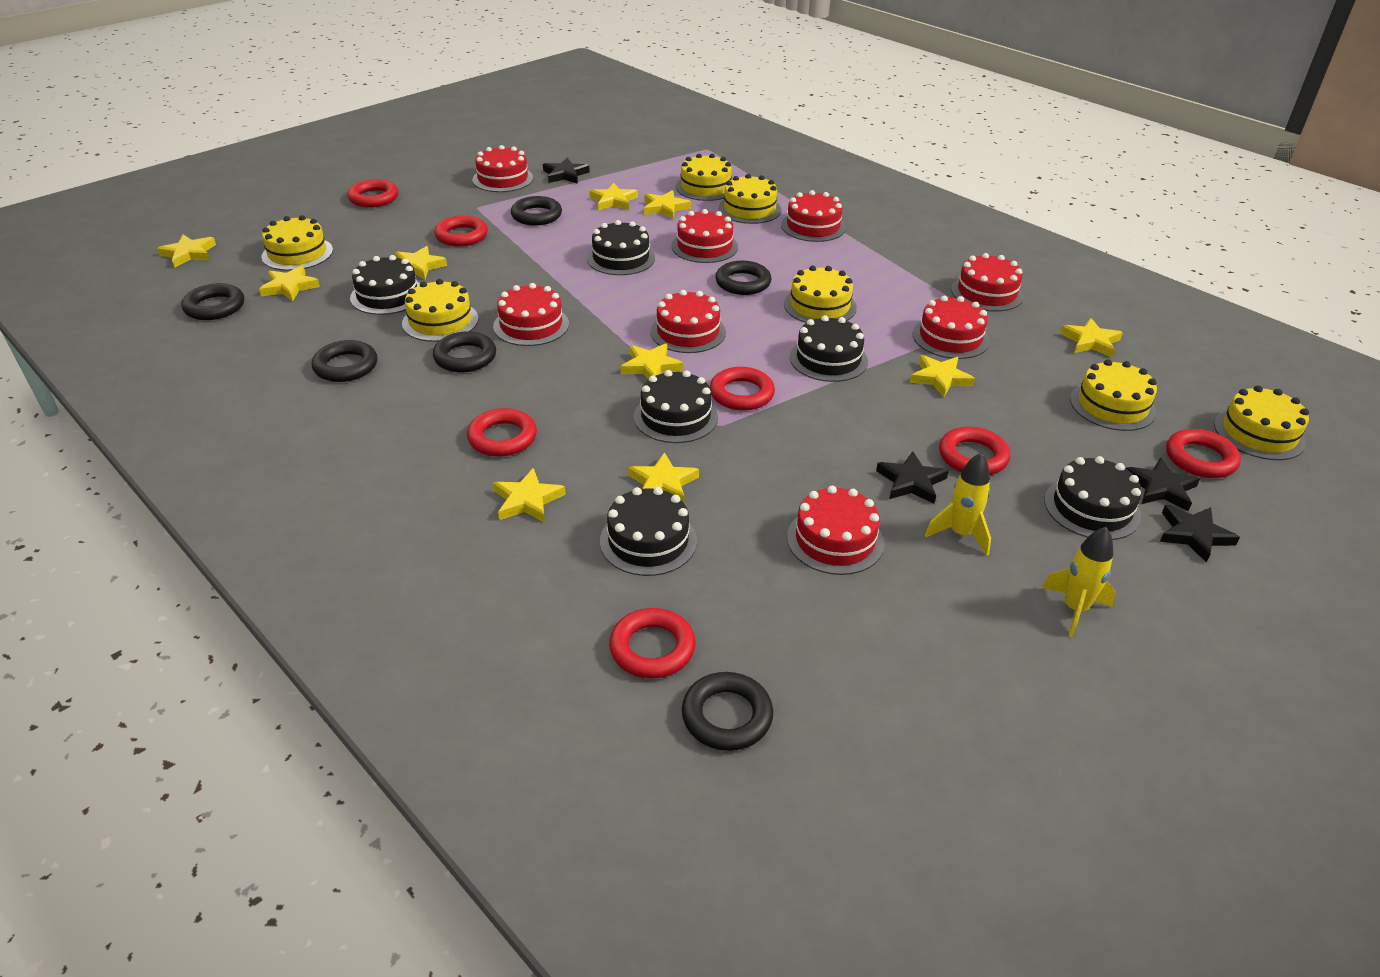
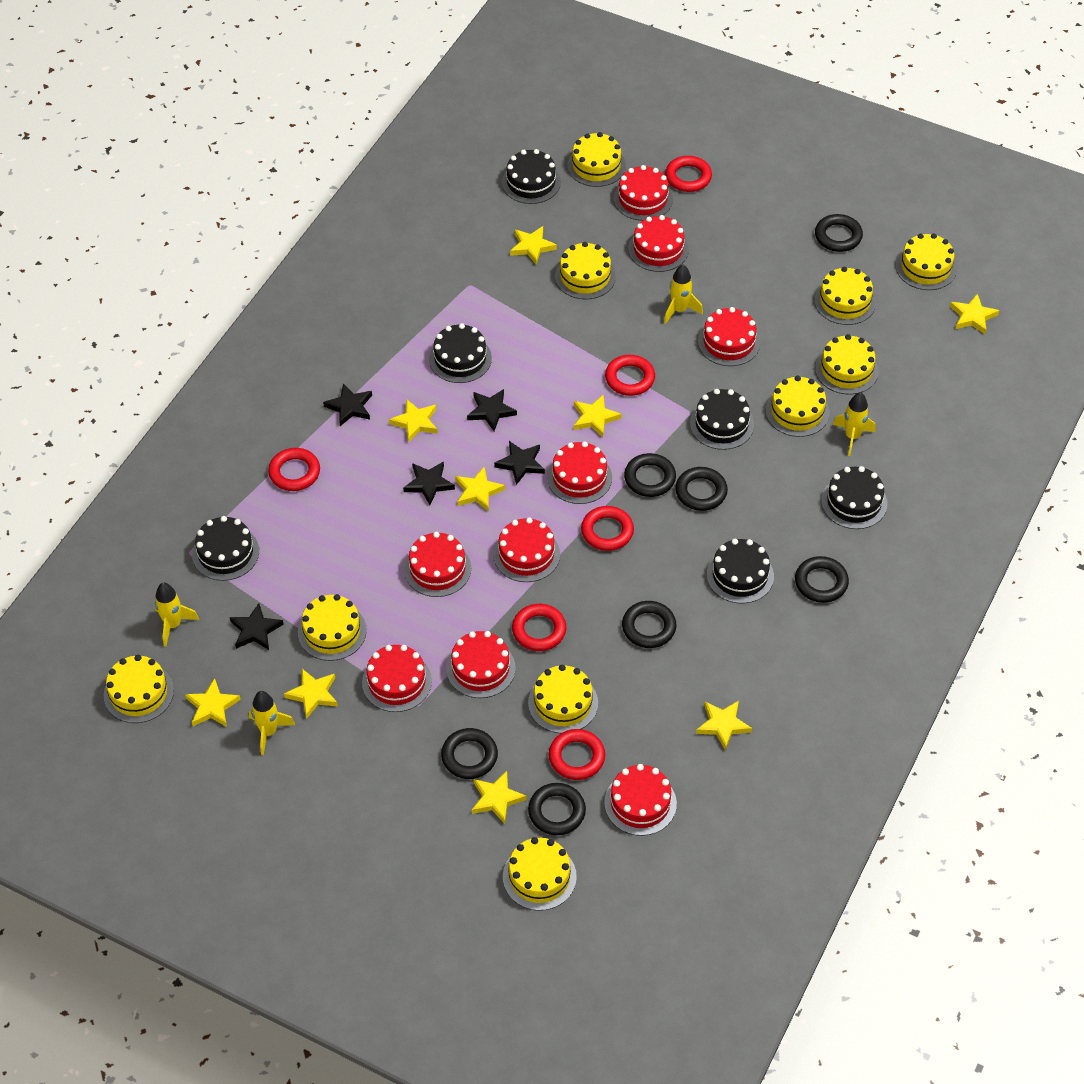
black ring: [181,283,244,320] [312,340,377,382] [433,331,496,373] [511,196,562,226] [682,672,773,751] [716,261,771,295] = 6 -> [441,728,498,779] [528,783,586,835] [622,601,676,648] [624,453,676,497] [675,467,728,511] [795,556,849,603] [815,214,863,252] = 7
black star: [543,157,589,184] [876,451,949,504] [1126,457,1200,511] [1160,505,1240,563] = 4 -> [230,603,284,650] [323,383,372,426] [403,462,455,505] [467,389,517,431] [494,441,545,485] = 5
red cake: [472,145,533,192] [493,283,569,346] [650,290,726,353] [671,209,738,263] [781,190,846,242] [787,486,884,575] [913,296,990,359] [951,253,1024,312] = 8 -> [362,645,432,712] [404,532,471,597] [446,631,516,698] [493,517,560,582] [547,441,612,504] [604,764,677,836] [614,165,673,221] [628,215,689,272] [698,307,760,366] = 9
red ring: [347,179,399,208] [434,215,488,247] [467,408,537,456] [609,608,696,678] [710,367,775,411] [939,427,1010,475] [1166,429,1241,478] = 7 -> [268,448,320,491] [512,604,566,651] [549,729,605,780] [581,506,634,551] [605,355,655,396] [665,156,712,192] = 6
yellow cake: [262,215,333,271] [402,279,478,342] [676,154,732,201] [718,174,781,224] [784,266,857,323] [1070,359,1157,431] [1214,386,1309,460] = 7 -> [104,655,174,723] [298,594,367,661] [503,837,577,911] [528,665,598,733] [555,242,616,299] [567,132,626,187] [766,376,830,437] [814,267,876,325] [815,334,879,394] [896,233,957,290] = 10
yellow rocket: [925,453,991,555] [1042,527,1116,637] = 2 -> [155,583,199,646] [249,691,295,755] [664,264,703,324] [833,392,876,456] = 4
yellow star: [157,235,216,268] [259,266,320,301] [395,246,447,280] [493,468,566,522] [589,183,638,210] [621,343,683,379] [628,452,699,503] [644,190,691,219] [910,355,975,397] [1060,318,1123,358] = 10 -> [185,678,241,727] [284,669,338,719] [389,399,438,443] [455,467,505,512] [472,771,526,824] [510,226,557,265] [574,395,621,438] [696,701,752,750] [950,294,999,334] = 9

